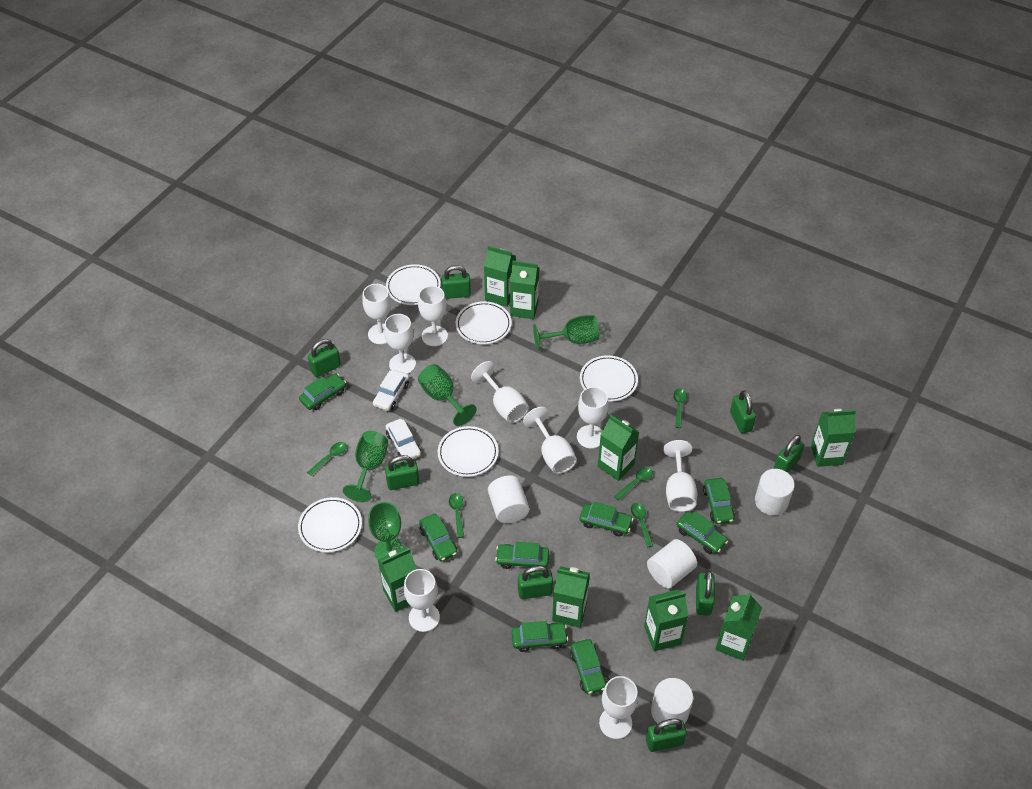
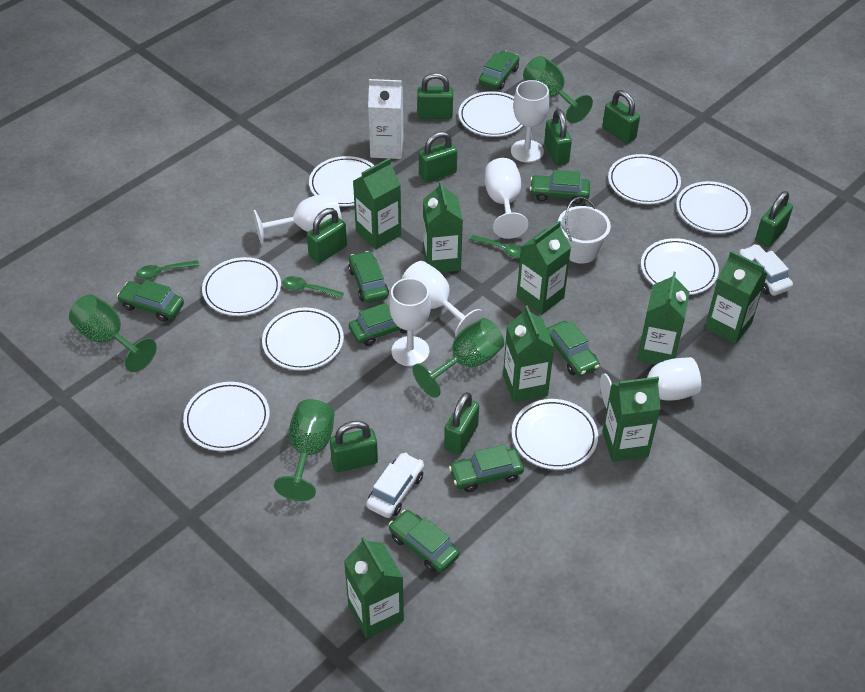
green spoon: [307,442,347,476] [449,493,464,538] [614,467,653,500] [631,503,653,547] [673,388,687,428] = 5 -> [136,260,199,279] [282,276,344,298] [470,235,521,258] = 3
white bucket: none = 0 -> [558,197,611,264] = 1
white carton: none = 0 -> [368,79,403,159] = 1
white cylinder: [488,476,529,523] [647,539,697,588] [651,678,693,724] [755,469,795,515] = 4 -> none = 0
white goblet: [362,284,391,344] [384,314,416,374] [404,569,440,632] [418,286,448,346] [471,361,529,423] [523,407,577,474] [577,387,609,449] [599,676,638,739] [663,440,697,512] = 9 -> [253,193,342,245] [389,278,431,366] [402,261,485,336] [485,158,528,239] [511,80,549,163] [600,357,701,408] = 6
white plate: [298,497,362,552] [386,264,441,305] [438,426,499,477] [456,301,512,344] [580,355,638,402] = 5 -> [183,382,270,451] [202,257,281,316] [262,307,344,370] [309,156,375,207] [459,91,523,137] [512,399,598,470] [608,154,681,204] [641,238,719,295] [676,181,751,234] = 9

